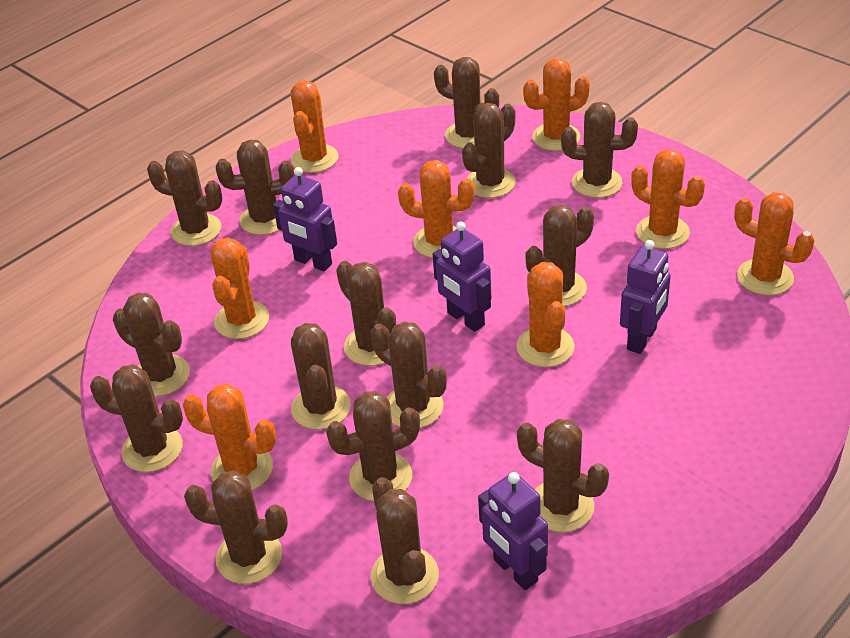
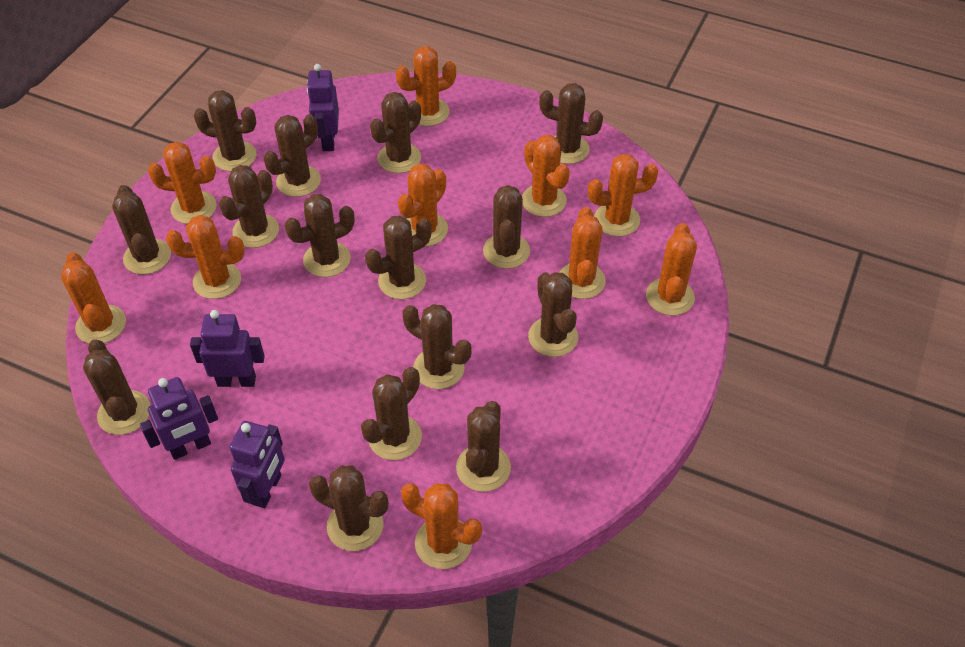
orange cactus: [182,384,277,490] [210,237,269,339] [291,80,338,173] [398,160,475,258] [516,262,575,367] [523,58,590,151] [631,149,705,249] [734,192,815,296] = 8 -> [61,253,126,344] [148,142,217,224] [166,215,244,299] [396,46,456,126] [398,164,448,247] [401,483,482,569] [522,135,570,217] [559,207,606,299] [588,154,658,236] [646,223,697,316] = 10

